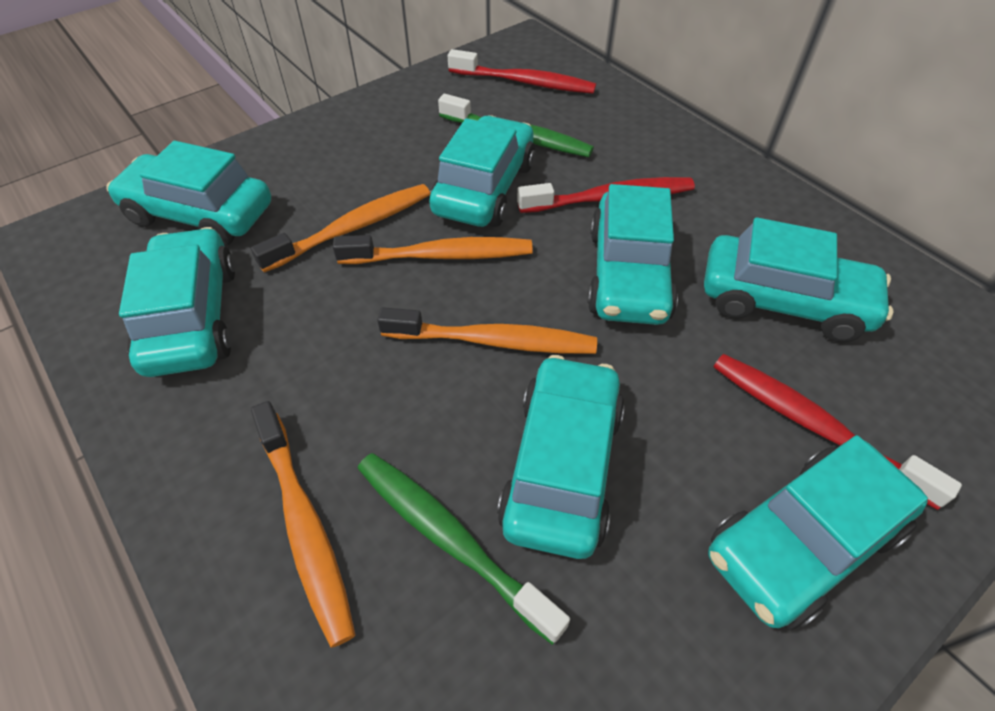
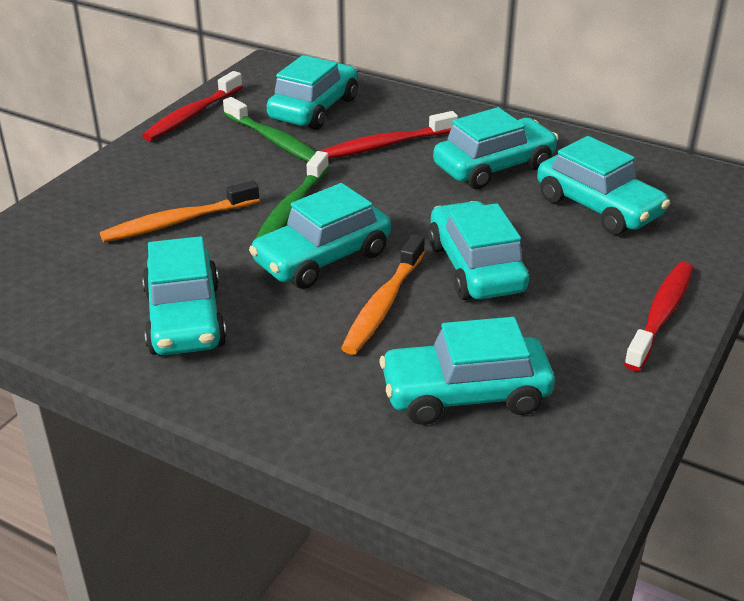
orange toothbrush: [251,184,430,273] [251,401,356,648] [333,235,533,264] [377,307,597,354] = 4 -> [100,181,259,242] [341,234,425,355] = 2

